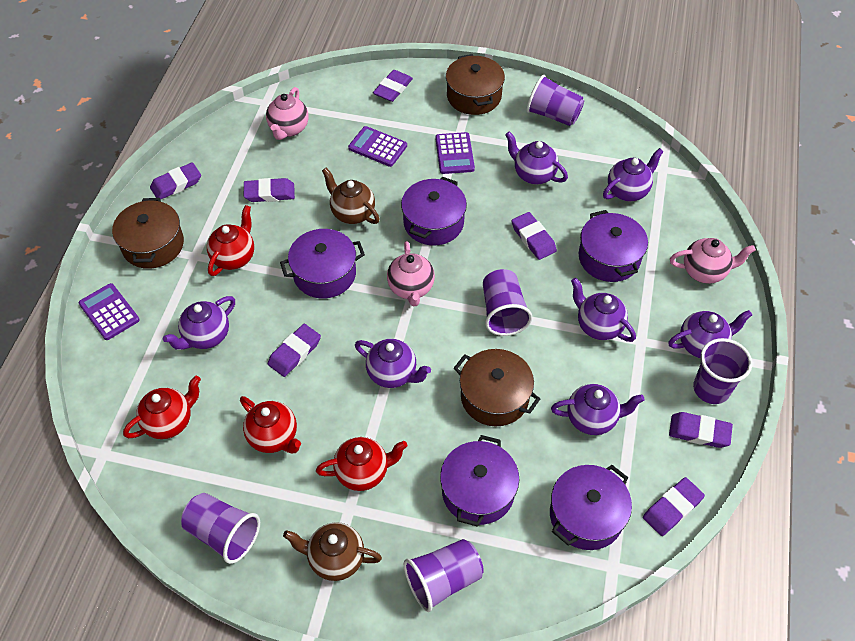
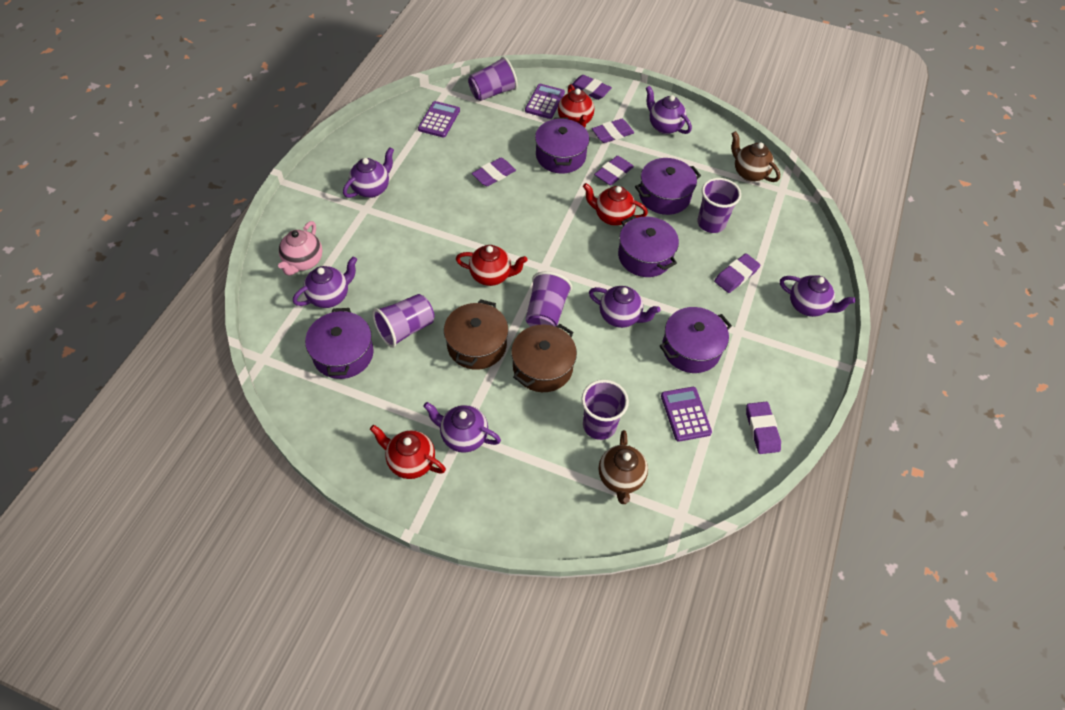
brown pot: [112,198,184,269] [446,54,505,115] [454,349,540,426] = 3 -> [444,299,508,370] [511,324,577,392] = 2
pink teapot: [266,87,309,140] [387,241,435,306] [670,238,756,284] = 3 -> [278,221,322,276] = 1
purple eraser: [150,162,201,199] [244,178,295,202] [268,324,321,377] [373,70,413,102] [512,212,557,260] [643,477,705,536] [669,412,733,448] = 7 -> [472,158,516,186] [572,75,612,100] [592,119,634,143] [594,156,634,185] [714,253,760,293] [746,402,781,454] = 6
purple teapot: [163,296,235,350] [355,339,431,388] [505,131,568,185] [551,384,645,435] [571,278,636,342] [603,148,664,201] [668,310,752,358] = 7 -> [293,256,357,308] [343,147,394,198] [423,402,501,453] [589,286,661,328] [646,86,692,134] [780,275,856,317] = 6

